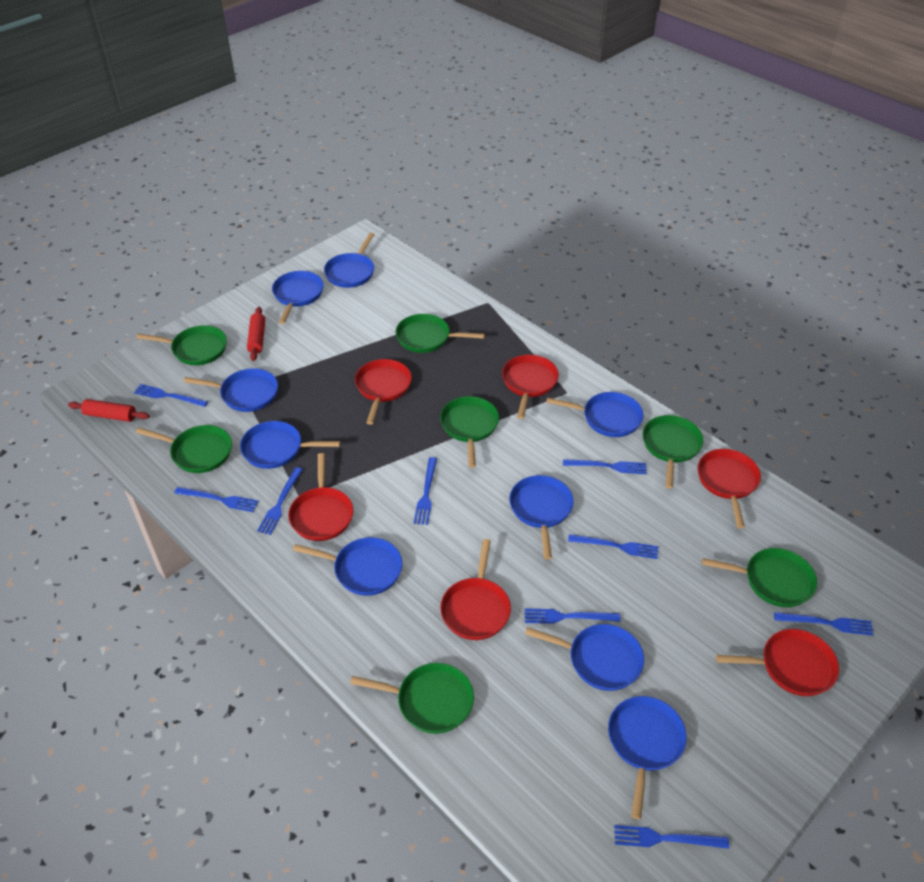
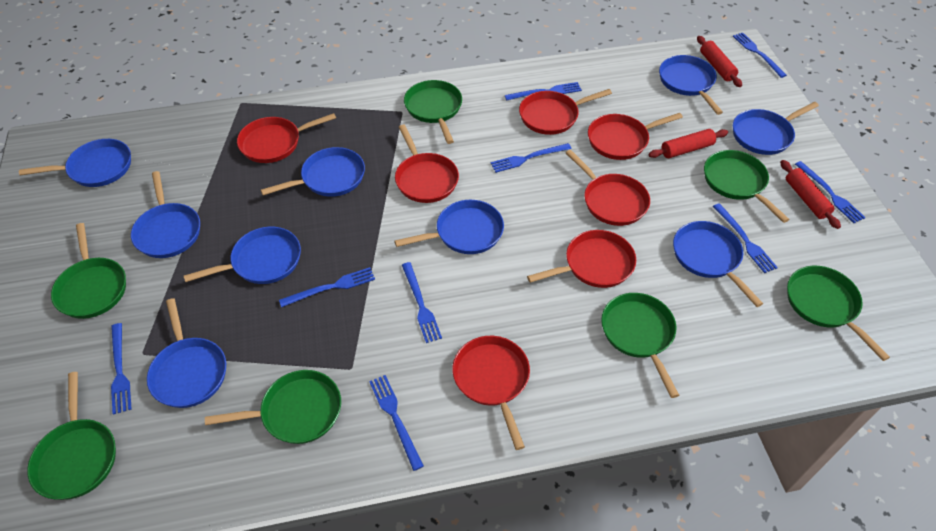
red pan: [288,453,353,541] [355,359,412,425] [440,539,511,640] [502,355,559,419] [698,449,761,529] [716,629,839,696] = 6 -> [237,113,336,163] [395,125,459,203] [452,336,530,450] [519,89,612,135] [527,230,636,288] [566,150,650,226] [588,113,683,160] = 7
red rolling pin: [68,399,150,422] [247,307,265,361] = 2 -> [649,129,728,158] [697,36,742,87] [780,160,841,229] = 3

